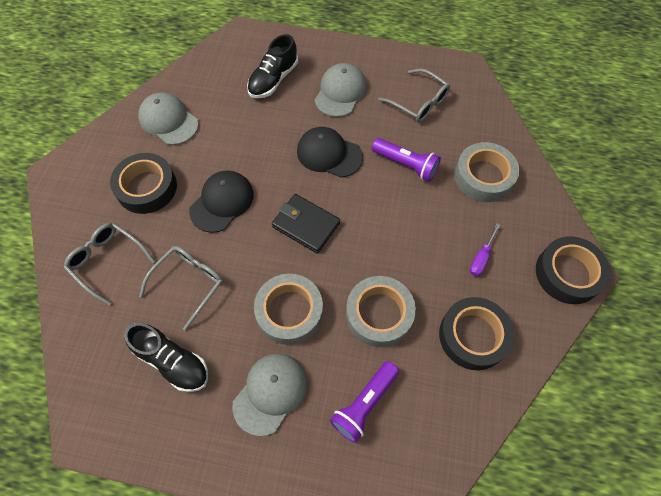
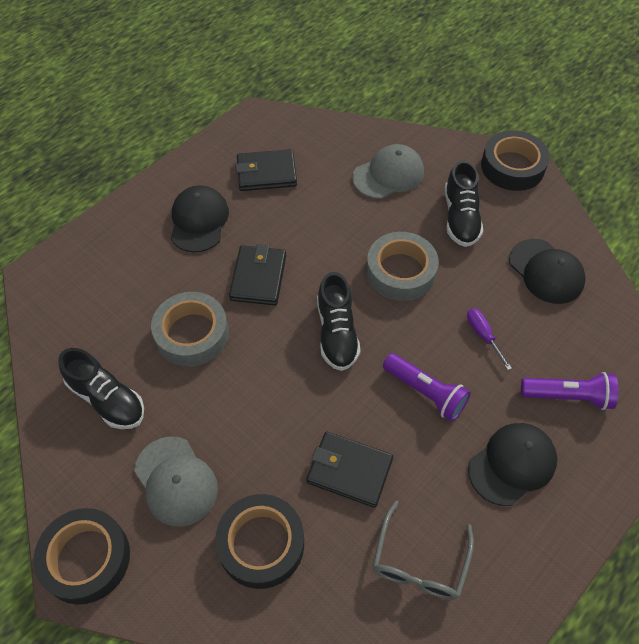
black cap: [189,170,254,233] [297,127,363,178] = 2 -> [171,185,229,253] [468,423,558,506] [509,239,586,304] = 3
black shoe: [124,323,208,392] [247,34,298,98] = 2 -> [58,348,144,429] [317,272,360,371] [445,160,483,247] = 3
black wallet: [272,194,340,253] = 1 -> [229,244,286,305] [236,149,297,191] [307,432,393,508] = 3
grey cap: [138,92,199,145] [232,353,308,436] [315,63,367,117] = 3 -> [134,437,218,527] [352,144,424,199] = 2
grey glasses: [64,223,155,306] [139,246,223,331] [378,69,450,122] = 3 -> [373,500,474,600] = 1
grey tape: [254,274,323,345] [346,276,416,347] [454,142,519,202] = 3 -> [151,292,229,367] [366,232,439,301] = 2

